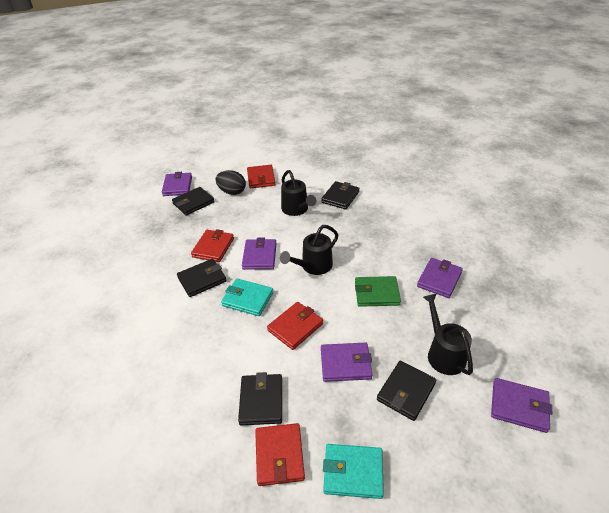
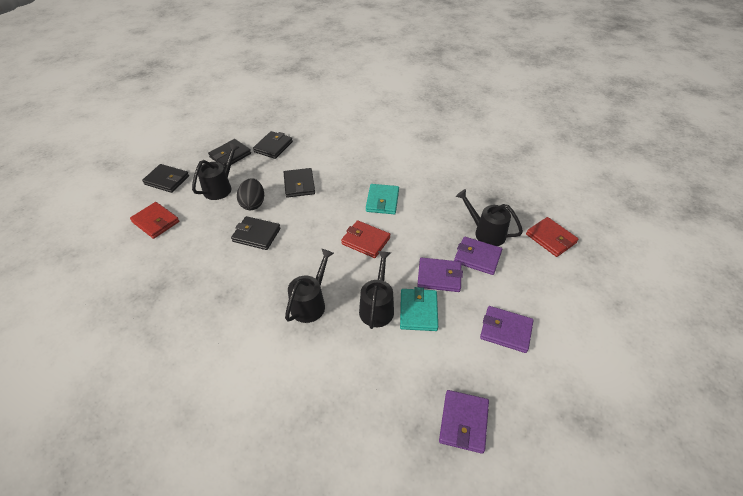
black watering can: [280,225,338,275] [281,170,316,216] [423,293,473,375] = 3 -> [192,143,240,200] [285,249,334,323] [359,251,394,329] [456,189,523,246] = 4
green wallet: [355,276,401,307] = 1 -> none = 0
purple wallet: [162,172,192,196] [242,238,276,270] [321,343,373,382] [417,258,463,298] [491,378,552,433] = 5 -> [417,257,463,292] [439,390,489,454] [454,237,502,275] [480,306,534,353] = 4
red wallet: [191,229,234,262] [247,165,275,188] [255,423,305,486] [267,302,323,350] = 4 -> [130,202,179,239] [341,220,390,258] [526,217,578,257] = 3

